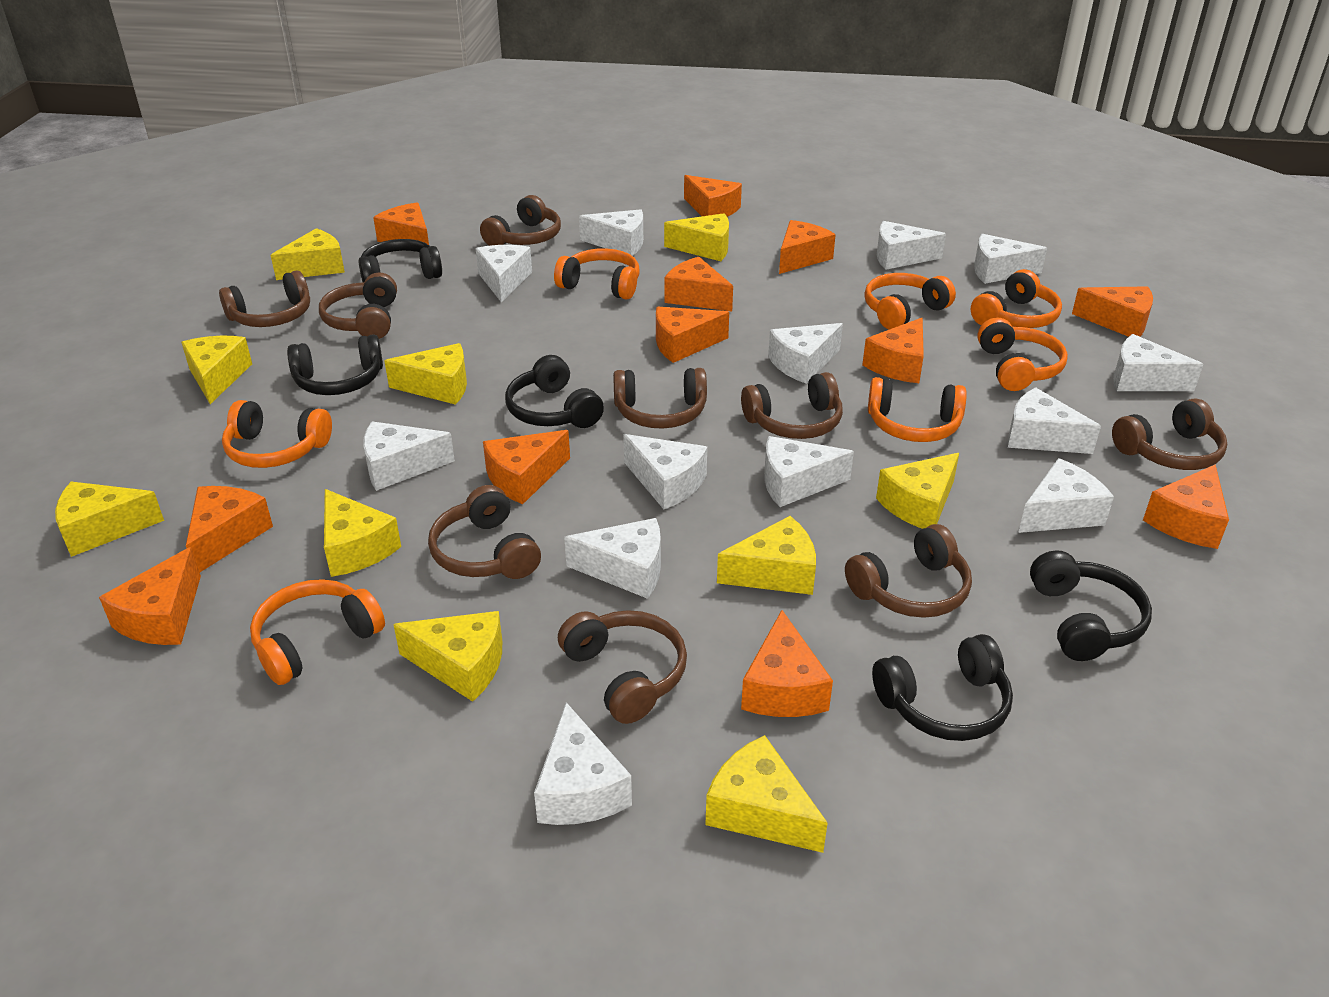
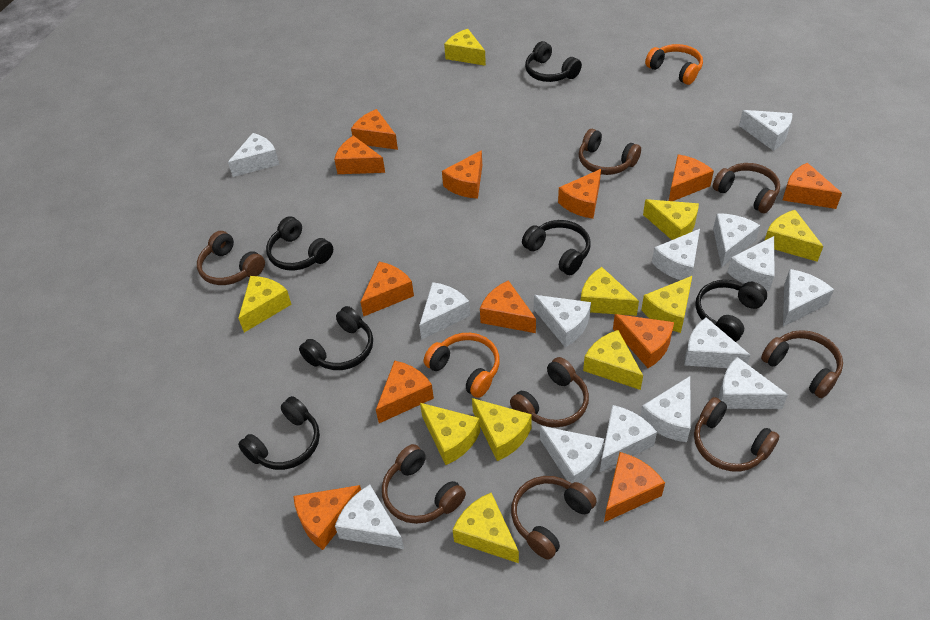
black headphones: [287,334,383,395] [358,239,442,282] [505,355,604,428] [872,634,1013,741] [1030,550,1152,661] = 5 -> [238,396,320,470] [266,217,333,271] [299,306,373,370] [522,220,591,275] [525,41,582,82] [695,280,767,342] = 6
brown headphones: [219,270,310,327] [319,272,397,339] [428,485,541,579] [480,195,561,246] [558,610,687,724] [613,368,707,429] [741,372,843,439] [845,524,972,618] [1112,398,1227,470] = 9 -> [197,231,265,285] [382,444,466,524] [510,357,589,427] [511,476,597,559] [579,129,641,175] [694,397,779,472] [713,163,780,213] [761,330,843,398] = 8
orange headphones: [222,400,332,468] [250,579,385,685] [554,248,640,300] [864,273,956,330] [868,377,967,442] [971,269,1062,328] [977,318,1068,391] = 7 -> [424,333,500,398] [645,44,703,85] = 2
white cheese: [363,421,455,491] [475,245,532,302] [534,702,632,825] [564,518,661,599] [579,209,643,256] [623,434,707,509] [764,436,854,507] [768,323,843,384] [877,221,946,270] [974,234,1047,284] [1008,387,1101,454] [1018,458,1114,533] [1113,334,1203,391] = 13 -> [228,133,279,177] [335,485,404,549] [419,282,470,340] [534,295,591,347] [540,426,604,484] [600,405,657,472] [640,376,691,442] [652,229,700,280] [684,318,750,368] [713,213,760,268] [719,357,788,409] [727,236,774,291] [739,110,792,151] [783,269,834,327] = 14

